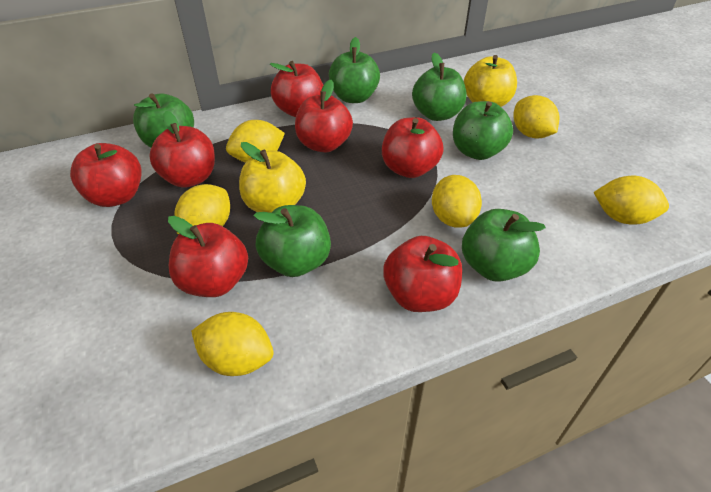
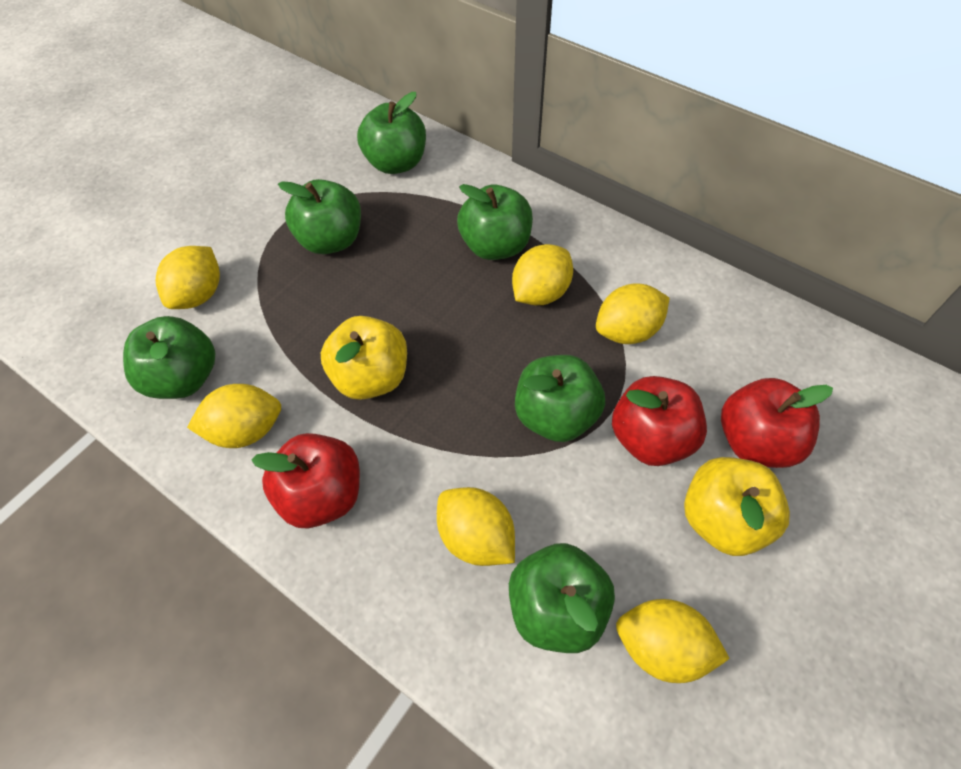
red apple: [70,143,142,207] [149,111,215,188] [168,216,248,297] [270,61,323,117] [295,80,353,152] [382,117,444,178] [383,236,462,312] = 7 -> [252,433,360,528] [612,376,707,466] [721,378,833,468] = 3

